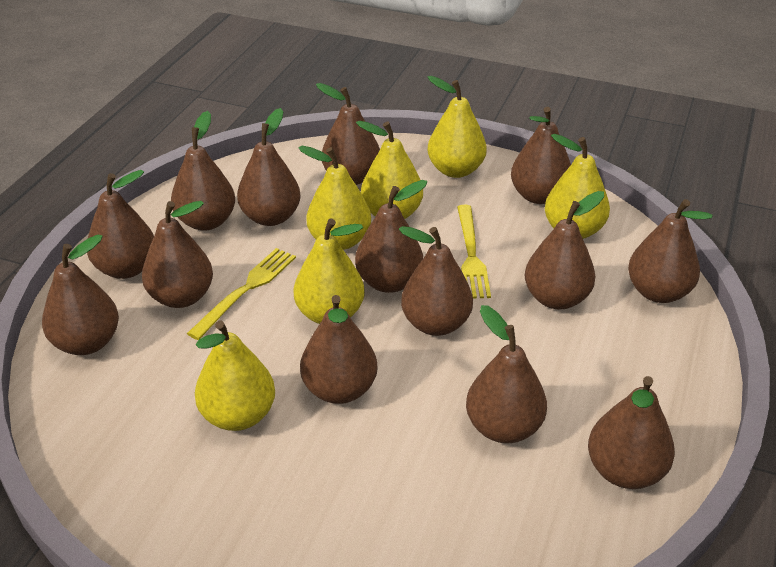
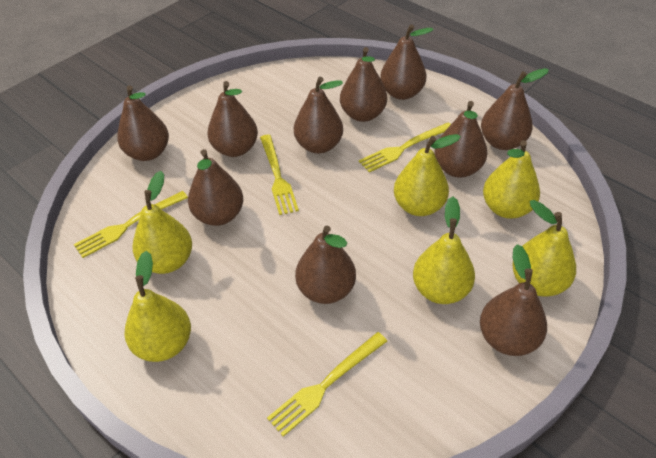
brown pear: [42,235,119,355] [87,170,154,279] [142,201,213,308] [171,111,235,231] [237,108,301,226] [300,295,377,404] [316,83,380,185] [355,180,427,293] [399,226,473,336] [466,305,547,443] [511,107,571,204] [525,191,604,309] [588,376,675,489] [628,199,713,303] = 14 -> [117,85,169,161] [188,149,243,226] [208,81,258,157] [294,76,343,153] [295,225,356,304] [340,47,387,122] [380,24,434,100] [435,101,487,178] [480,244,547,356] [481,68,549,150] = 10
yellow fork: [187,248,296,340] [457,205,491,298] = 2 -> [74,191,188,258] [260,135,299,215] [267,332,387,437] [359,122,451,172] = 4

